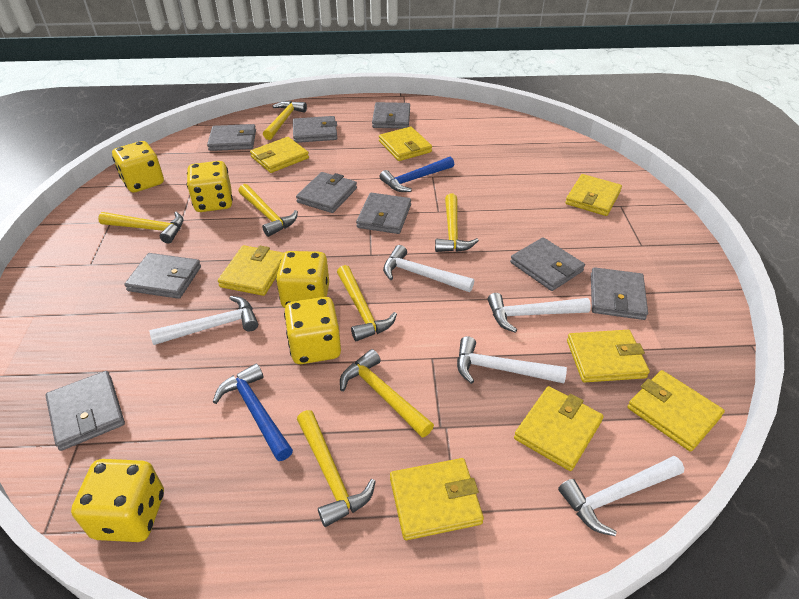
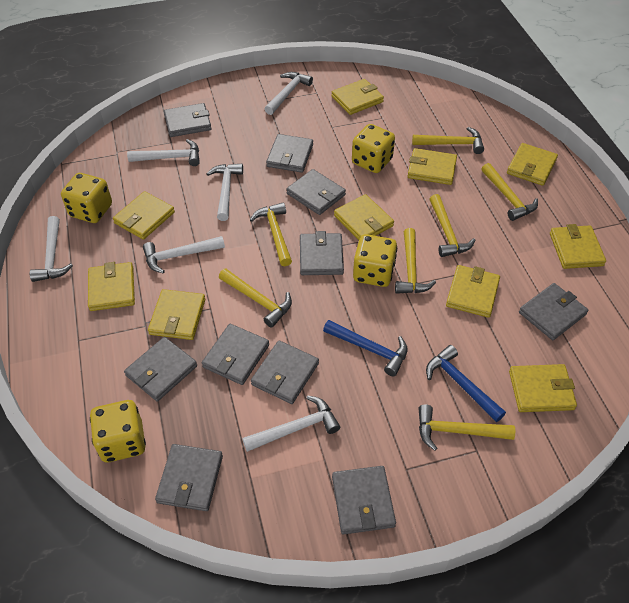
grey wallet: [45,371,125,451] [124,253,201,299] [207,124,256,151] [293,116,337,143] [296,172,357,213] [356,193,411,234] [372,102,410,129] [510,237,585,291] [591,267,648,320] = 9 -> [124,337,197,402] [155,444,223,511] [164,103,212,137] [202,324,269,385] [251,340,319,404] [266,134,313,173] [286,169,346,215] [300,231,344,275] [332,466,396,534] [519,283,588,340] = 10
white hammer: [150,296,258,345] [383,245,474,292] [457,336,567,384] [488,293,591,333] [558,456,684,536] = 5 -> [30,216,73,282] [127,139,200,166] [143,236,225,273] [206,164,243,221] [242,395,340,452] [265,72,313,115] = 6
yellow dice: [71,459,164,542] [112,141,164,192] [187,161,233,212] [276,251,329,308] [284,297,341,364] = 5 -> [61,173,112,223] [90,400,146,462] [352,124,395,173] [353,234,397,287] = 4
yellow wallet: [218,245,284,296] [250,137,309,173] [379,127,432,161] [390,458,484,540] [514,386,604,471] [565,174,622,216] [567,330,650,382] [627,370,725,452] = 8 -> [88,262,135,311] [113,191,175,240] [148,289,205,340] [331,79,384,115] [334,194,394,240] [408,148,457,185] [446,265,500,318] [507,143,558,186] [509,364,577,412] [550,224,606,269] = 10

